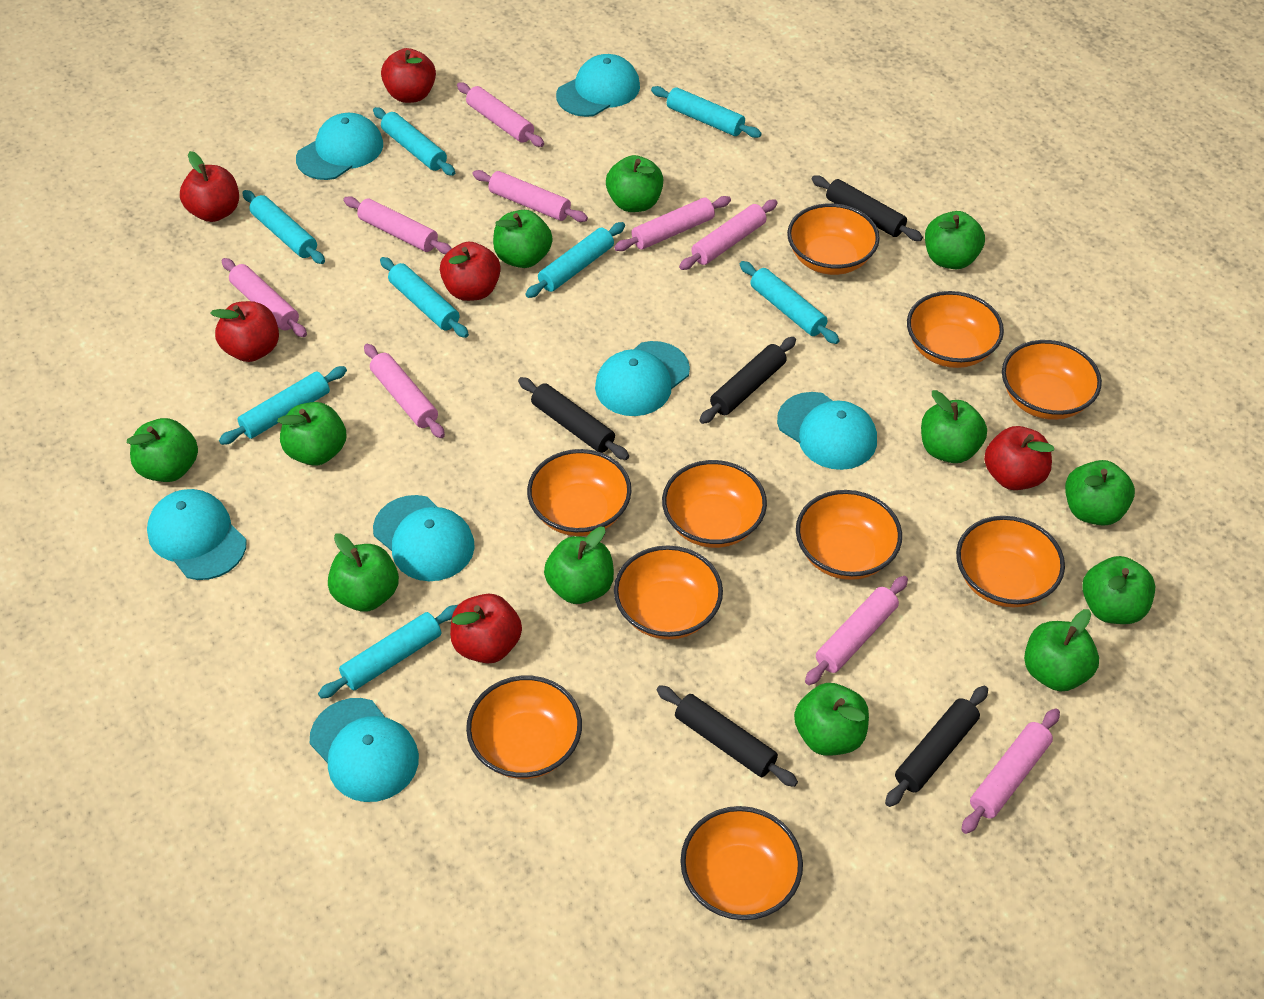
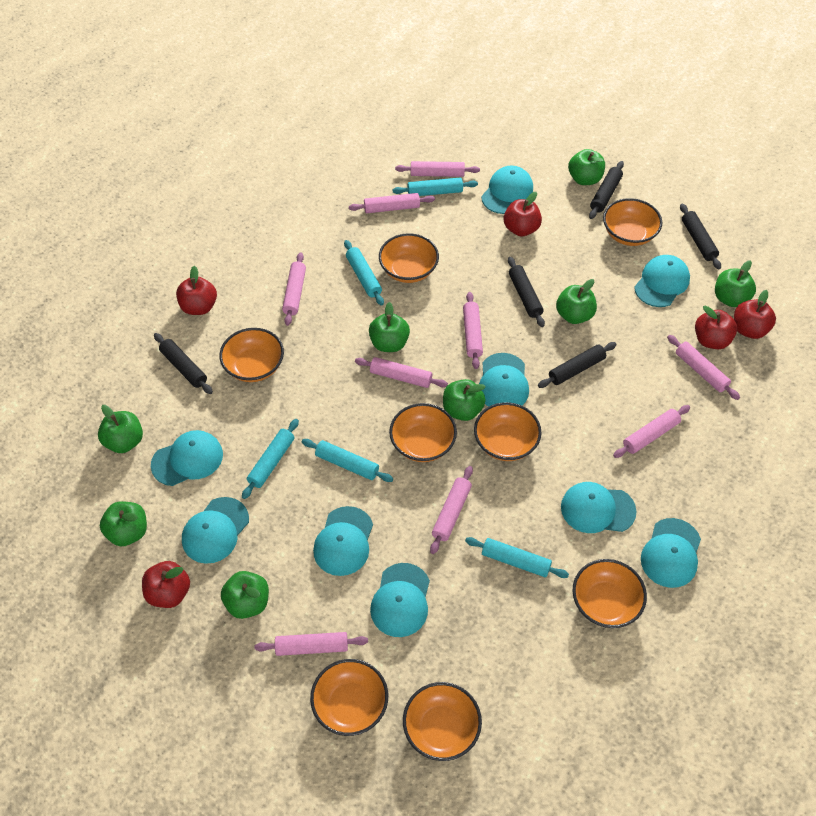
green apple: [127,418,198,482] [277,402,346,466] [328,533,399,612] [493,210,552,268] [544,527,614,604] [606,155,663,212] [794,683,869,756] [921,390,987,463] [925,211,985,269] [1024,609,1099,691] [1065,460,1135,526] [1082,556,1155,624] = 12 -> [98,405,143,453] [100,501,147,546] [221,571,269,619] [369,302,410,352] [443,379,486,421] [556,279,597,324] [568,149,605,185] [715,260,756,307] = 8
orange bowl: [466,676,582,779] [527,449,632,536] [614,545,723,639] [662,460,767,548] [680,806,803,920] [787,203,880,275] [796,490,902,580] [907,291,1004,368] [956,516,1065,607] [1002,340,1102,420] = 10 -> [219,328,284,382] [310,659,388,736] [379,233,439,283] [389,403,457,462] [403,682,482,761] [474,402,542,461] [572,559,647,628] [603,198,662,246] = 8
red apple: [180,151,239,222] [210,301,279,362] [381,48,436,103] [440,242,501,301] [450,594,522,663] [984,426,1054,490] = 6 -> [142,561,190,608] [176,266,217,315] [504,192,542,237] [695,305,737,349] [734,290,776,339] = 5
turquoise cap: [147,489,247,580] [296,113,383,180] [310,698,419,802] [373,495,475,581] [556,54,640,117] [595,341,690,416] [777,392,877,470] = 7 -> [151,430,223,486] [182,497,249,564] [313,506,373,576] [370,563,430,637] [479,353,529,407] [481,165,533,214] [561,482,637,533] [634,255,690,307] [641,518,701,588] = 9
turquoise rolling pin: [219,366,347,445] [242,190,325,264] [318,605,458,699] [373,107,455,176] [380,257,469,338] [525,222,625,298] [651,86,762,138] [740,261,840,344] = 8 -> [242,419,299,499] [302,439,393,482] [344,240,384,306] [393,178,478,196] [465,537,569,578] = 5

